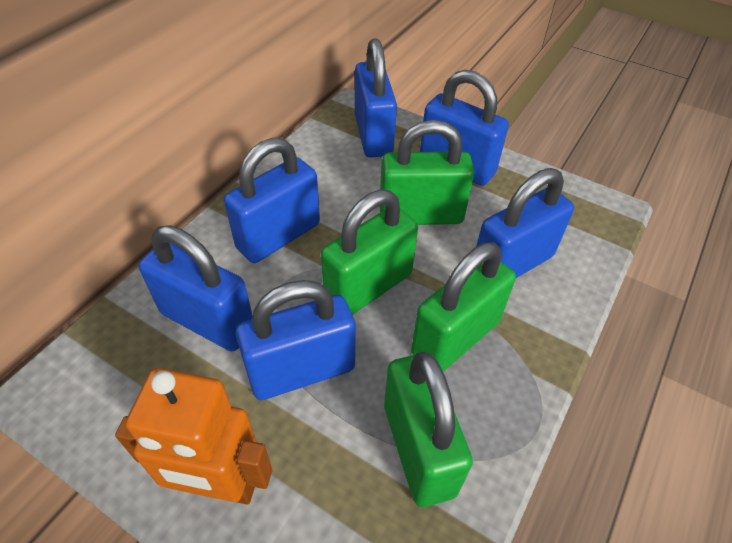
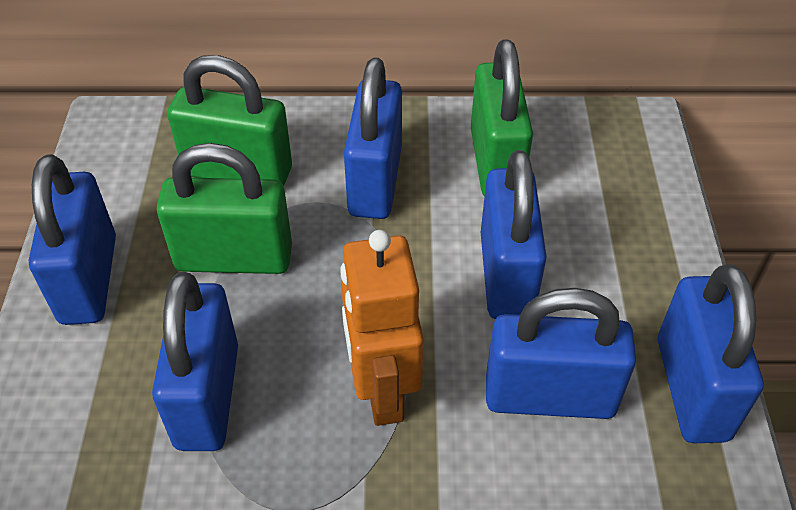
green padlock: [321,190,418,315] [380,120,474,225] [384,352,473,507] [411,242,516,372] = 4 -> [157,143,292,274] [167,55,292,186] [471,39,533,197] = 3

